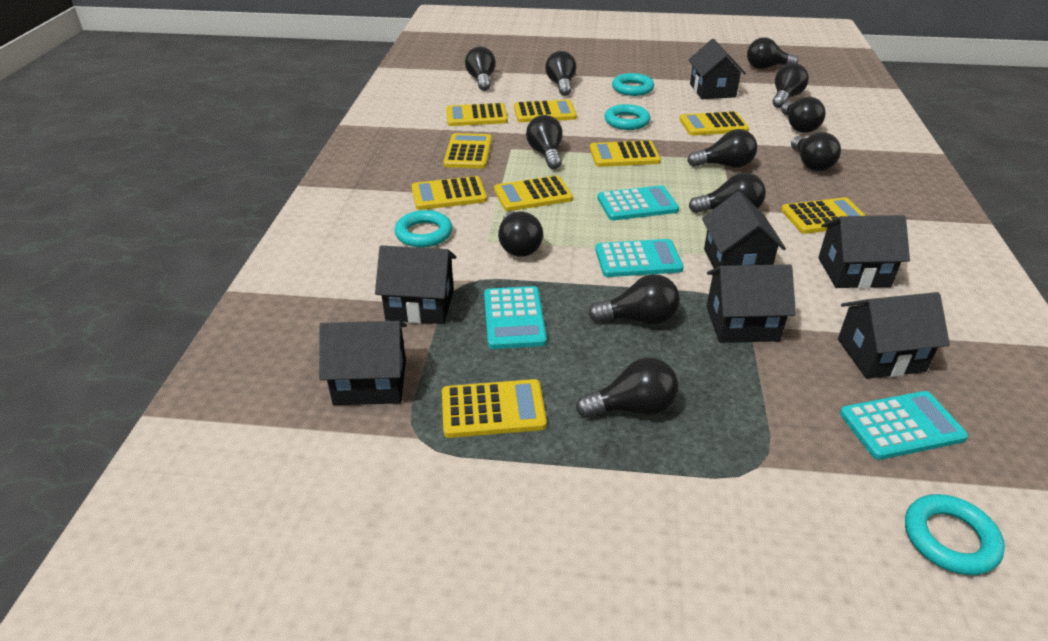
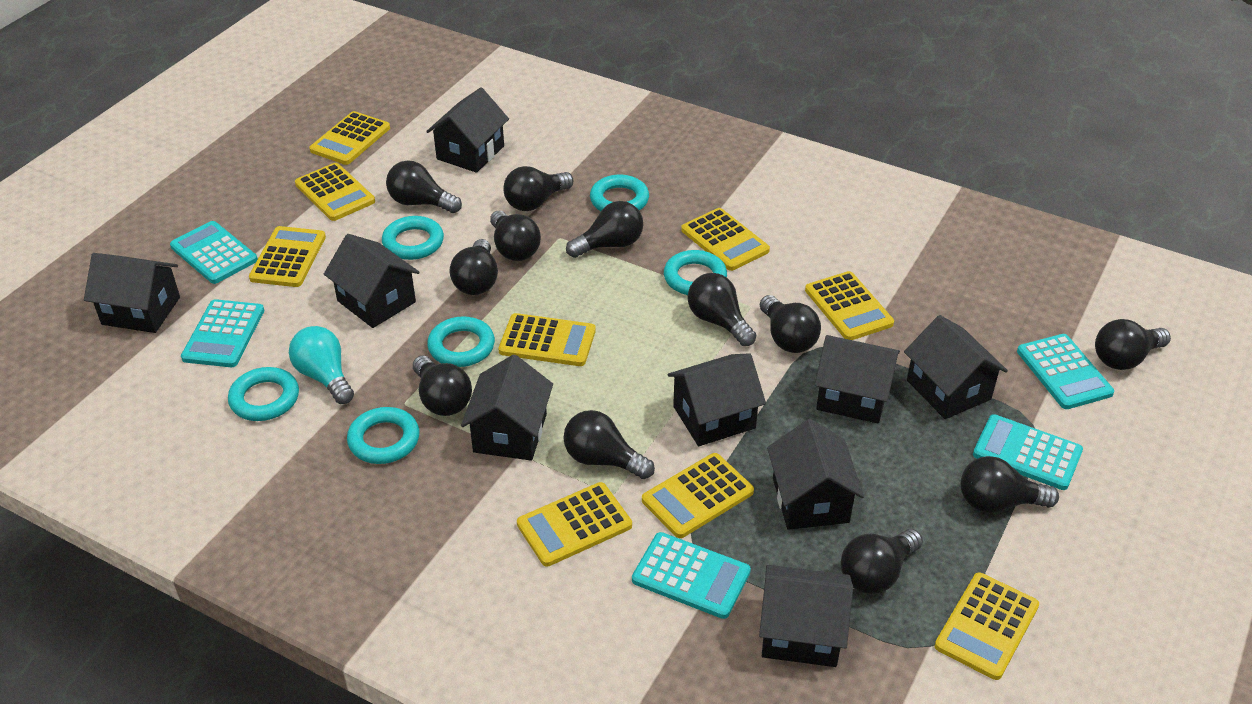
black house: [319,321,407,405] [375,246,456,324] [688,39,746,99] [702,191,786,269] [707,264,796,343] [818,215,910,288] [838,292,950,379] = 7 -> [84,253,180,333] [324,234,420,328] [426,87,509,173] [461,354,553,461] [668,353,766,446] [759,565,853,667] [767,419,864,530] [815,335,900,423] [904,315,1008,419] = 9
turquoise calculator: [484,286,547,349] [595,239,684,277] [598,185,679,221] [840,391,968,460] = 4 -> [170,221,258,284] [181,299,264,367] [632,532,751,619] [973,414,1083,490] [1017,334,1114,409] = 5
turquoise light bulb: none = 0 -> [289,326,354,404] = 1
turquoise ring: [394,210,453,247] [605,104,650,130] [612,73,654,96] [905,494,1005,575] = 4 -> [228,367,299,421] [347,407,420,464] [382,216,444,260] [427,316,495,367] [590,175,649,211] [664,250,727,295] = 6

